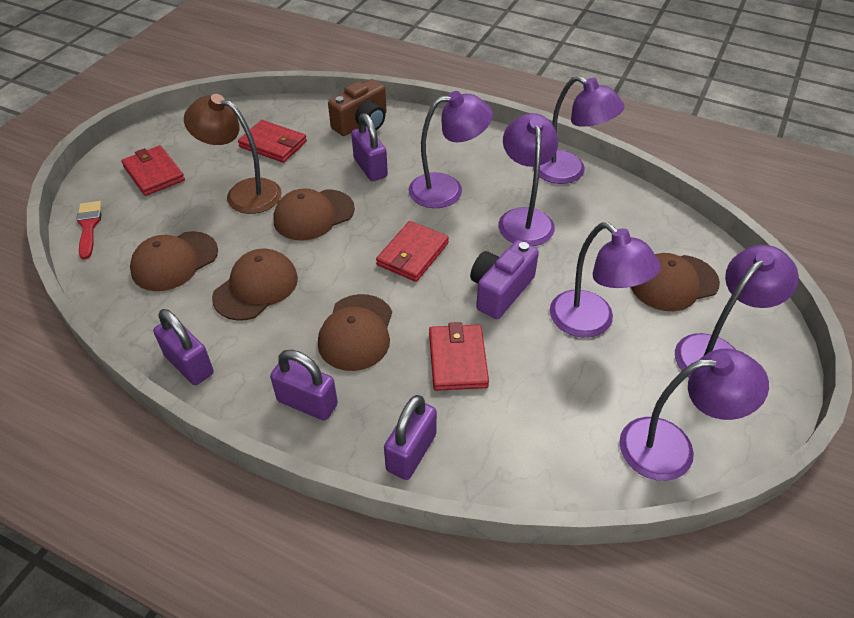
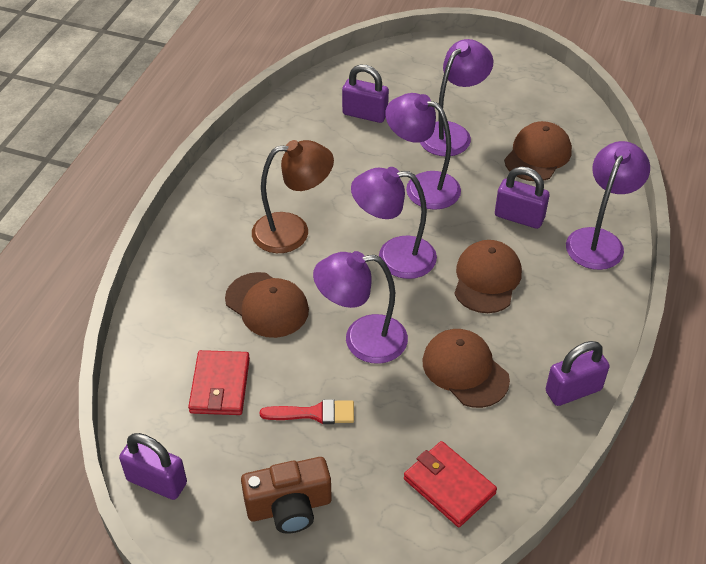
brown cap: [130,231,218,291] [212,249,298,321] [273,189,355,241] [318,294,392,371] [631,253,720,311] = 5 -> [225,272,309,338] [422,329,510,408] [454,240,522,313] [504,121,572,181] = 4
purple camera: [470,240,539,319] = 1 -> none = 0
purple lamp: [408,91,493,208] [498,113,558,246] [533,76,625,184] [550,222,661,338] [619,349,769,481] [675,245,799,377] = 6 -> [313,251,408,364] [351,167,437,279] [385,93,461,210] [420,39,493,156] [566,141,650,270] = 5
red wallet: [121,145,185,196] [238,120,307,163] [376,221,449,282] [429,322,489,391] = 4 -> [188,350,250,415] [404,441,497,527] = 2

